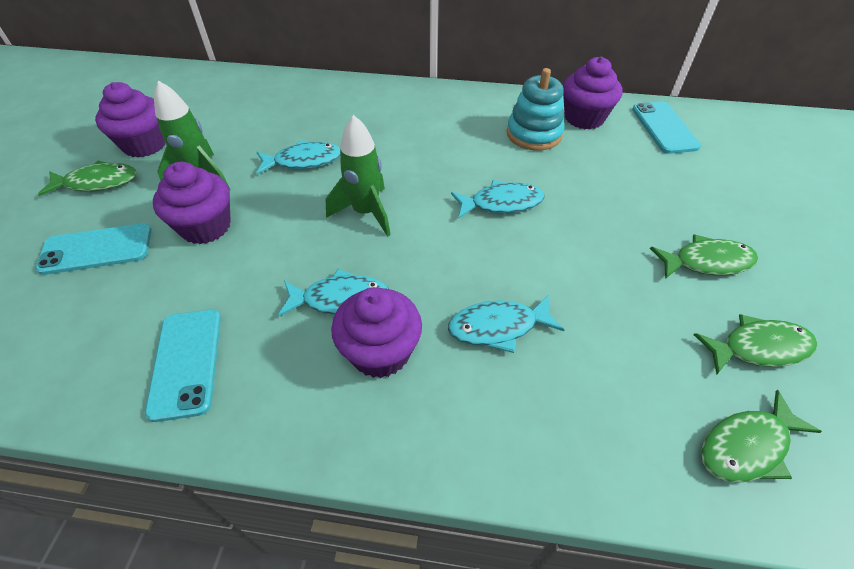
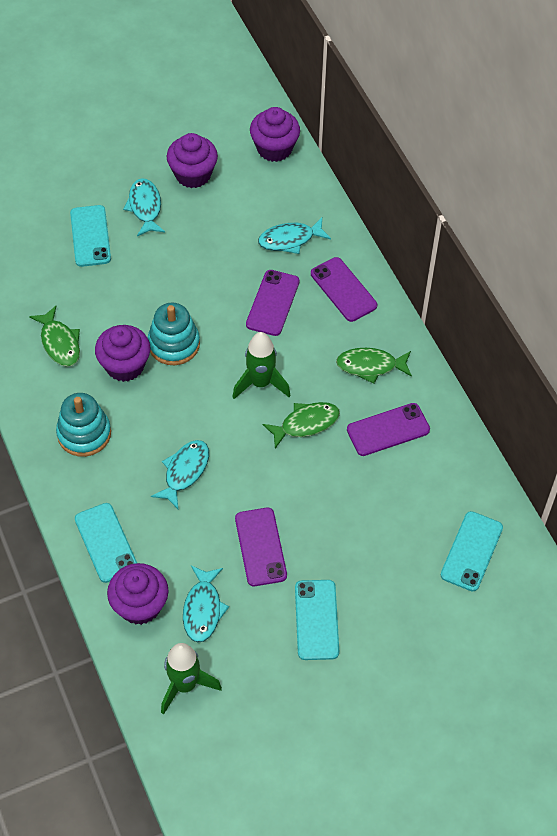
green fish: [38,160,137,196] [650,234,758,279] [694,314,817,374] [701,390,822,483] = 4 -> [29,306,80,367] [262,402,340,449] [336,348,412,384] = 3
purple phone: none = 0 -> [235,508,287,586] [246,270,300,336] [311,257,377,322] [347,403,430,456] = 4
turquoise phone: [36,223,152,275] [145,309,221,422] [632,102,701,154] = 3 -> [70,205,111,267] [75,503,137,583] [295,580,339,660] [441,511,503,592] = 4
turquoise stacking toy: [507,68,565,151] = 1 -> [56,393,111,457] [148,303,200,365] = 2

